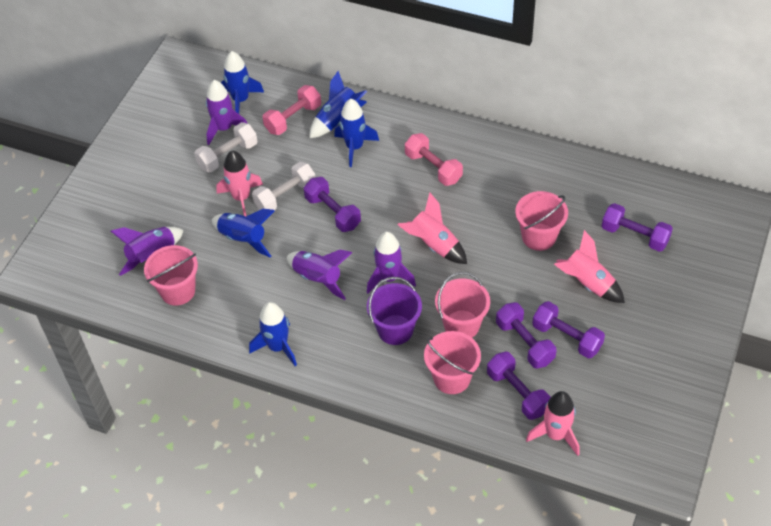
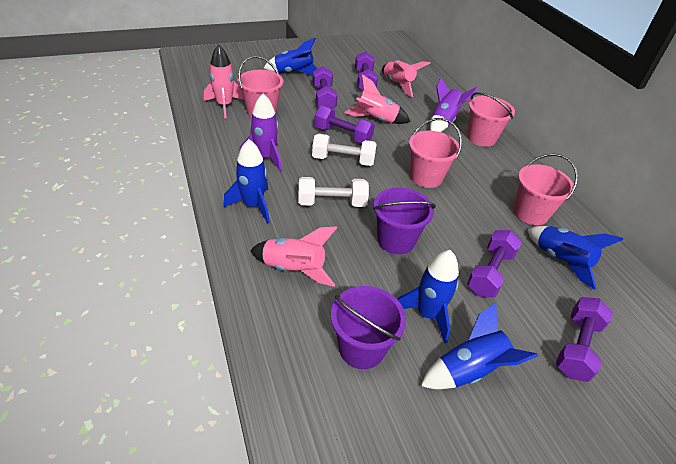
pink dumbbell: [262,85,321,135] [405,133,463,186] = 2 -> none = 0
purple bucket: [367,277,422,345] = 1 -> [331,286,406,369] [373,187,436,254] = 2
purple rocket: [111,227,184,276] [206,80,248,145] [287,250,352,300] [367,232,416,294] = 4 -> [240,94,282,171] [430,78,479,132] = 2

